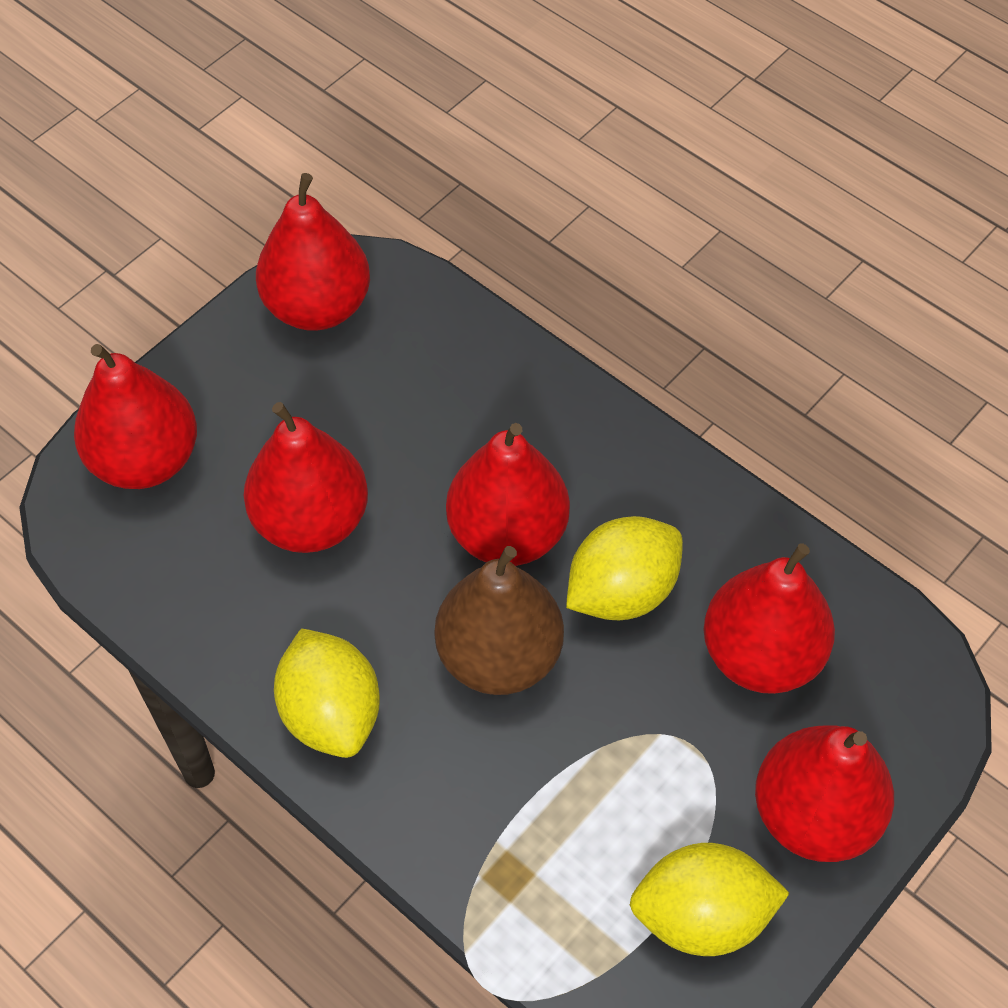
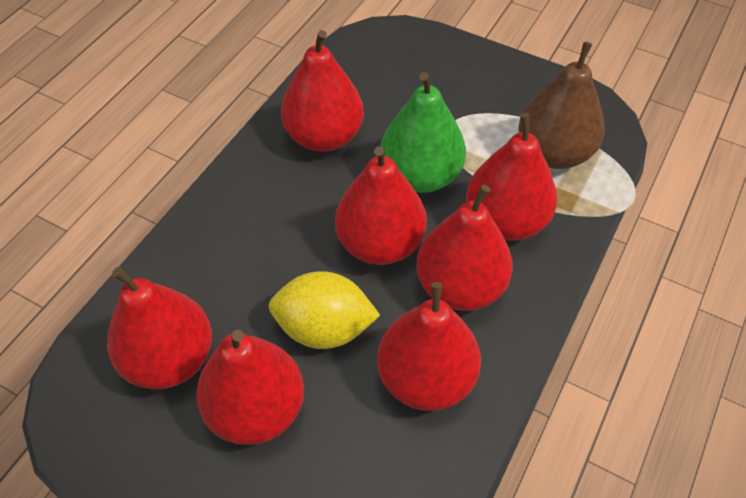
green pear: none = 0 -> [381,72,466,193] = 1
red pear: [74,344,197,489] [244,402,368,553] [256,173,370,331] [446,423,570,566] [704,543,835,694] [755,725,894,862] = 6 -> [107,267,212,389] [196,329,304,445] [281,30,364,152] [335,146,427,265] [377,282,481,411] [416,185,513,311] [466,113,557,241] = 7
yellow lemon: [274,628,380,758] [566,516,683,620] [630,843,790,956] = 3 -> [269,271,380,349] = 1

